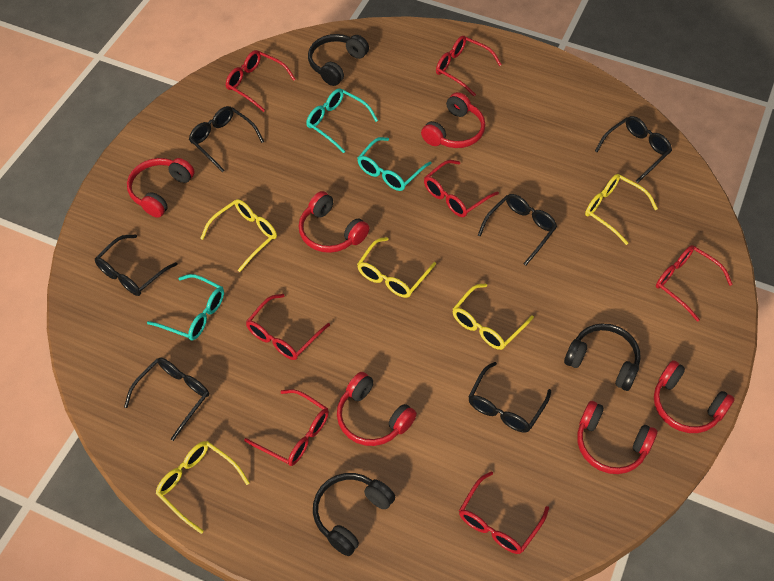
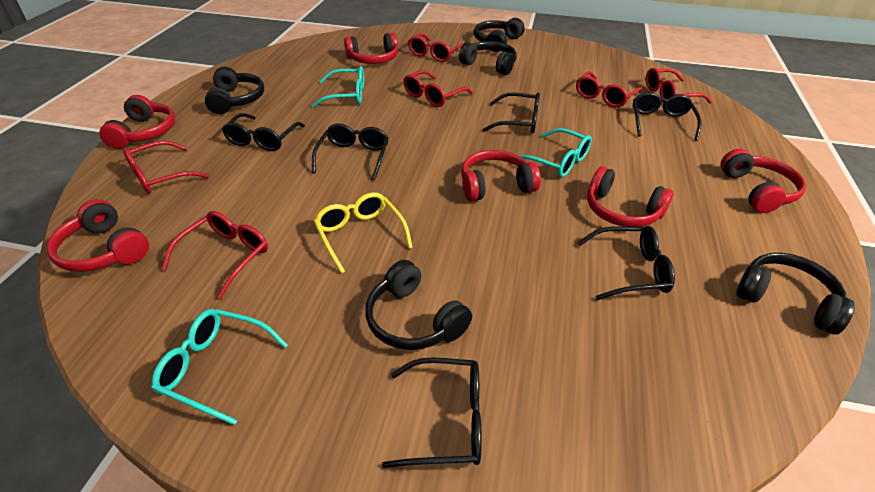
black headphones: [308,34,369,86] [313,473,395,556] [564,323,641,391] = 3 -> [205,67,264,114] [365,260,472,350] [459,41,517,75] [474,18,524,52] [736,253,855,335] = 5
red glasses: [226,50,296,112] [244,389,329,466] [246,294,330,360] [424,160,499,217] [436,36,502,96] [459,471,549,554] [656,245,733,322] = 7 -> [123,141,209,194] [161,211,268,299] [403,70,473,107] [408,33,464,62] [576,71,642,107] [646,68,712,104] = 6
yellow glasses: [156,441,250,534] [200,199,277,272] [357,237,436,298] [453,284,534,350] [585,174,658,245] = 5 -> [314,192,413,274] = 1

